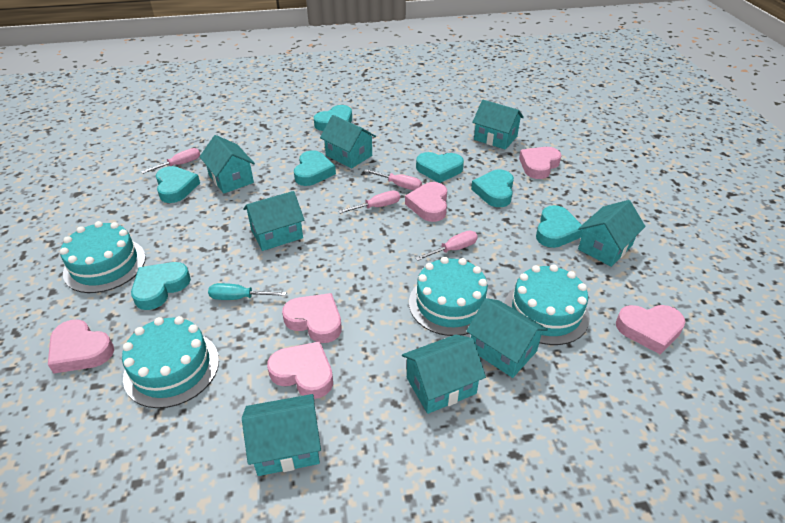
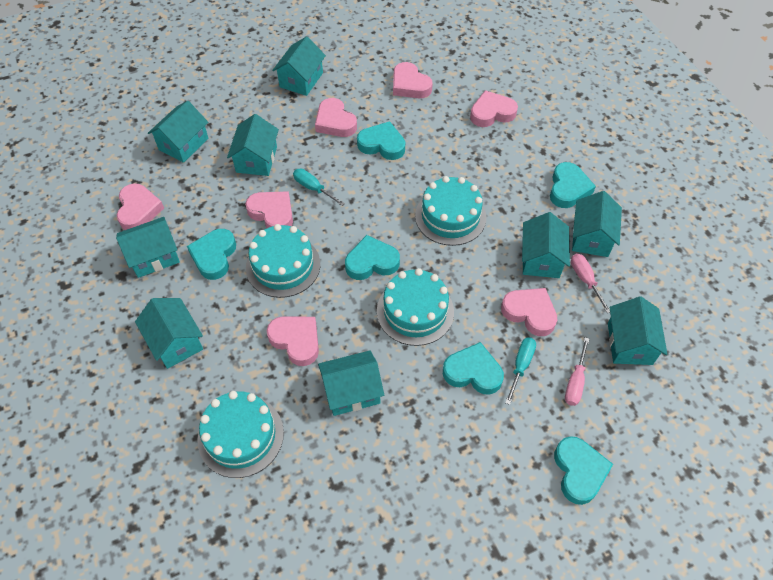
pink heart: [48,319,114,374] [267,341,333,399] [282,293,342,343] [405,182,447,222] [519,147,562,179] [616,305,686,354] = 6 -> [117,183,164,230] [245,191,293,228] [266,316,319,366] [315,98,357,137] [393,62,433,98] [470,90,518,127] [501,288,557,336] = 7
pink screwdriver: [141,148,200,174] [338,190,400,214] [364,169,422,190] [415,231,478,261] = 4 -> [565,338,589,406] [571,254,610,313] = 2
turquoise heart: [131,262,191,310] [156,166,200,203] [294,150,336,186] [314,105,352,131] [416,152,464,183] [471,170,514,207] [536,205,584,248] = 7 -> [187,229,236,280] [345,235,400,280] [357,121,405,160] [443,342,504,395] [550,162,596,208] [554,436,613,505] = 6
turquoise house: [199,135,255,193] [242,394,321,476] [243,191,304,251] [320,115,376,168] [402,334,486,414] [466,298,548,378] [472,100,524,150] [578,200,646,267] = 8 -> [116,217,180,278] [135,298,203,369] [148,101,209,163] [227,114,279,176] [272,36,326,96] [318,350,384,416] [522,212,570,278] [572,191,622,257] [608,296,668,365] = 9
turquoise screwdriver: [208,283,287,300] = 1 -> [293,169,345,206] [505,337,536,405] = 2

